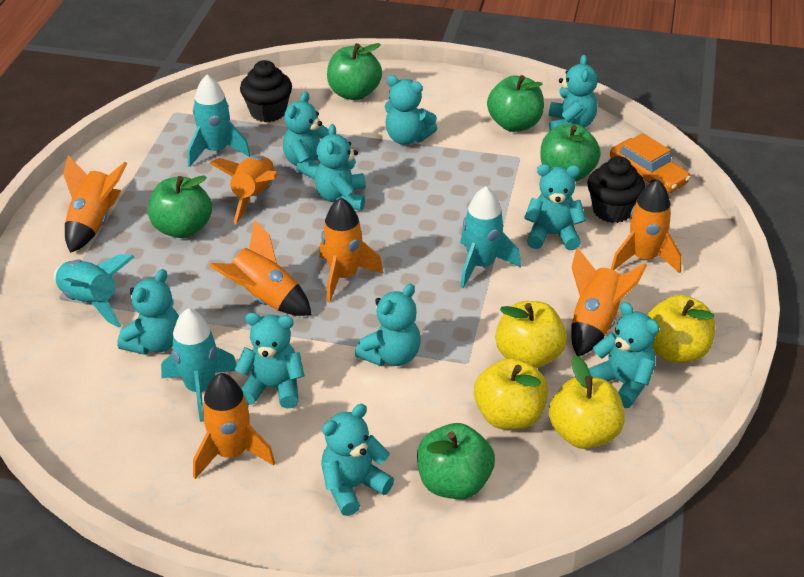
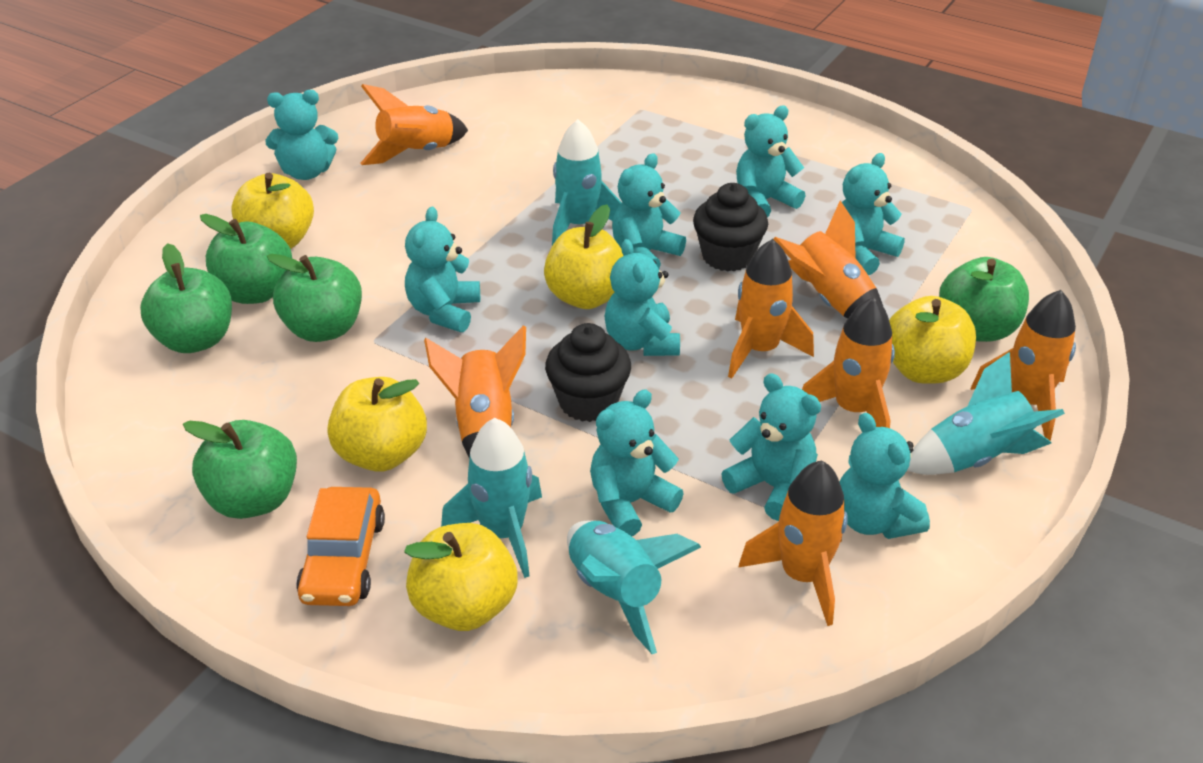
turquoise teddy bear: [117,269,179,355] [235,312,305,408] [283,91,329,180] [315,124,366,211] [321,404,394,516] [355,284,421,366] [385,75,437,145] [524,164,586,250] [549,55,598,130] [588,302,659,408] = 10 -> [265,90,338,180] [405,207,480,332] [590,390,684,536] [605,239,680,356] [612,153,686,269] [721,373,821,521] [736,106,805,217] [840,413,930,539] [842,153,905,275] = 9
yellow apple: [474,358,548,430] [495,301,567,368] [549,355,625,449] [647,295,715,363] = 4 -> [231,173,314,249] [327,377,427,472] [404,523,517,631] [544,204,624,309] [889,296,976,384] = 5

